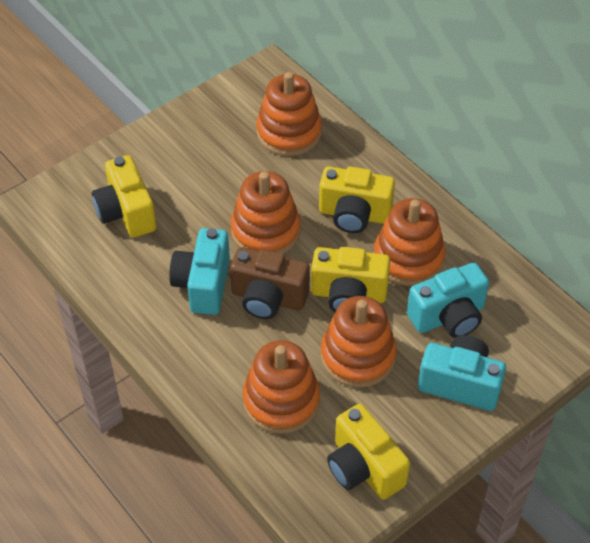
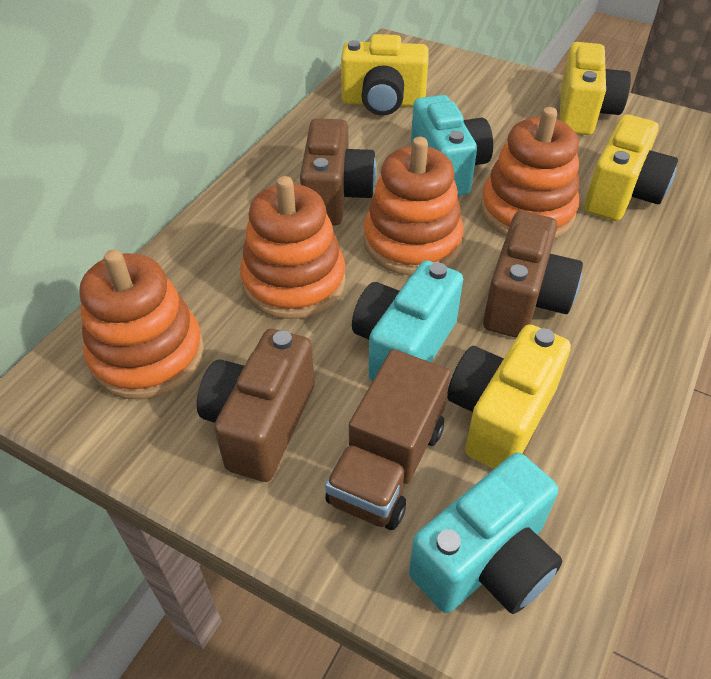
brown camera: [230,247,310,319] = 1 -> [197,329,315,482] [300,118,377,225] [483,211,583,338] = 3
brown truck: none = 0 -> [325,349,451,530] = 1
orange stacking toy: [231,171,301,254] [242,340,320,434] [256,72,322,156] [321,296,397,388] [374,198,446,286] = 5 -> [79,250,204,399] [240,176,346,319] [364,137,464,276] [480,107,579,239] = 4

